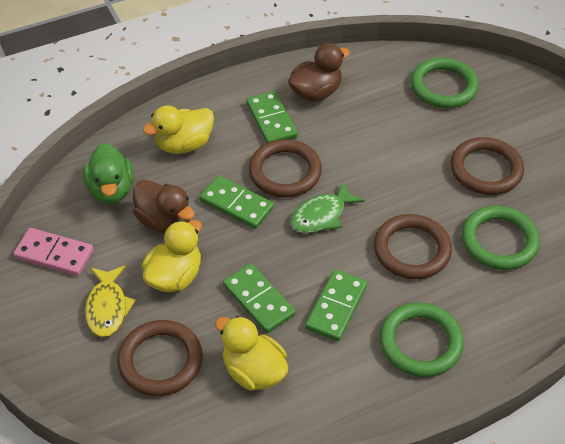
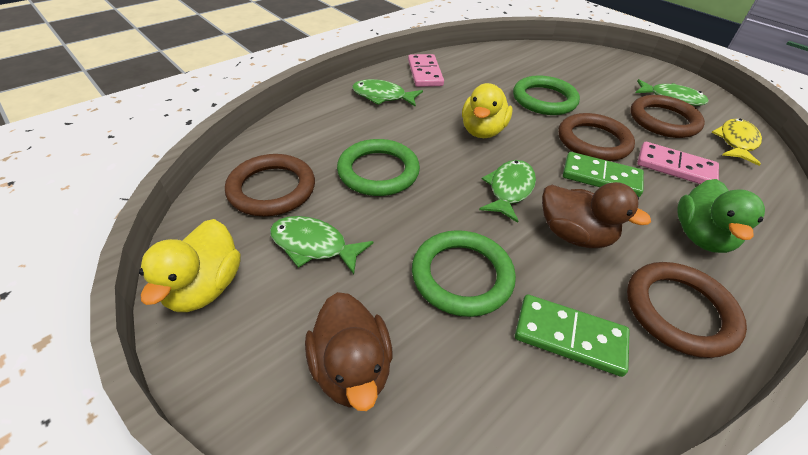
green domino: [199,175,274,229] [223,263,296,333] [247,91,298,143] [305,269,367,341] = 4 -> [515,294,630,377] [563,152,644,197] = 2
green fish: [290,182,365,233] = 1 -> [270,216,374,274] [352,79,423,107] [479,160,536,223] [635,79,709,106] = 4
pink domino: [13,228,94,276] = 1 -> [408,54,444,87] [637,142,719,184] = 2
yellow duck: [142,220,202,292] [143,106,214,154] [215,316,288,391] = 3 -> [139,219,241,312] [462,83,513,138] = 2

